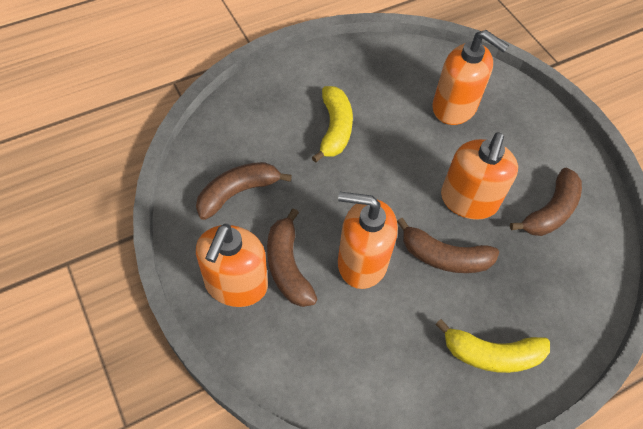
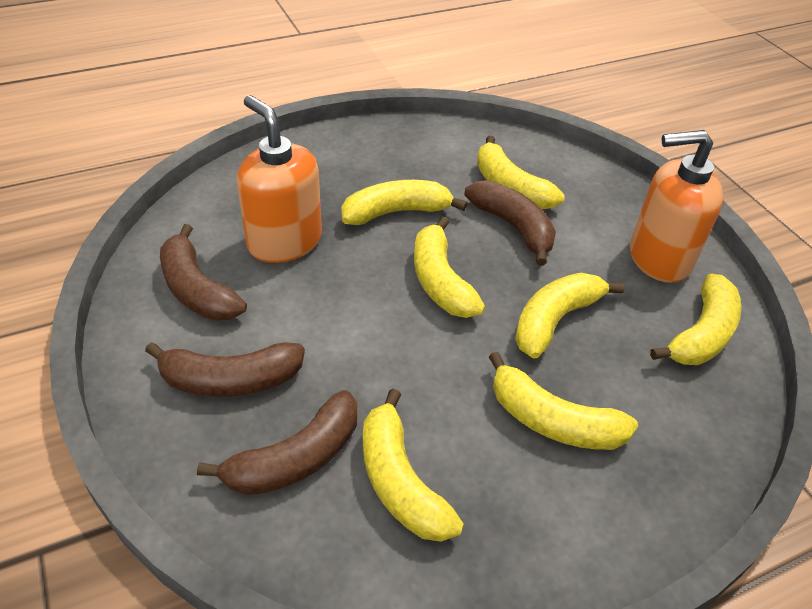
orange soap dispenser: [196,224,268,307] [338,192,398,289] [432,30,509,125] [441,133,518,220] = 4 -> [237,95,322,263] [630,130,723,283] = 2
yellow banana: [312,86,353,163] [435,319,550,373] = 2 -> [341,180,467,225] [363,389,464,542] [414,217,485,318] [477,136,565,209] [489,352,638,450] [515,273,625,359] [650,274,741,365] = 7

